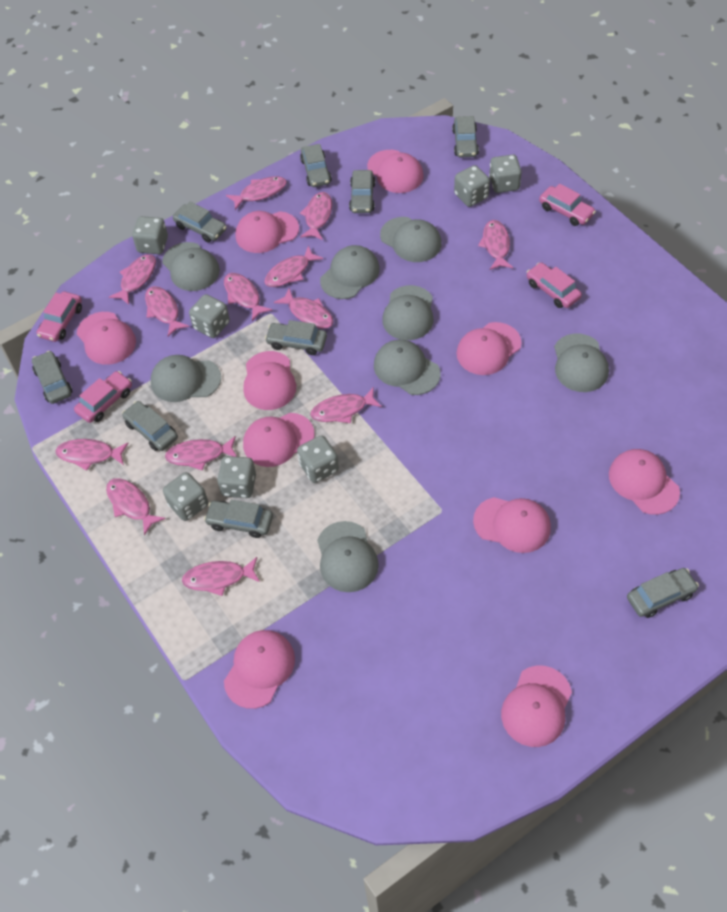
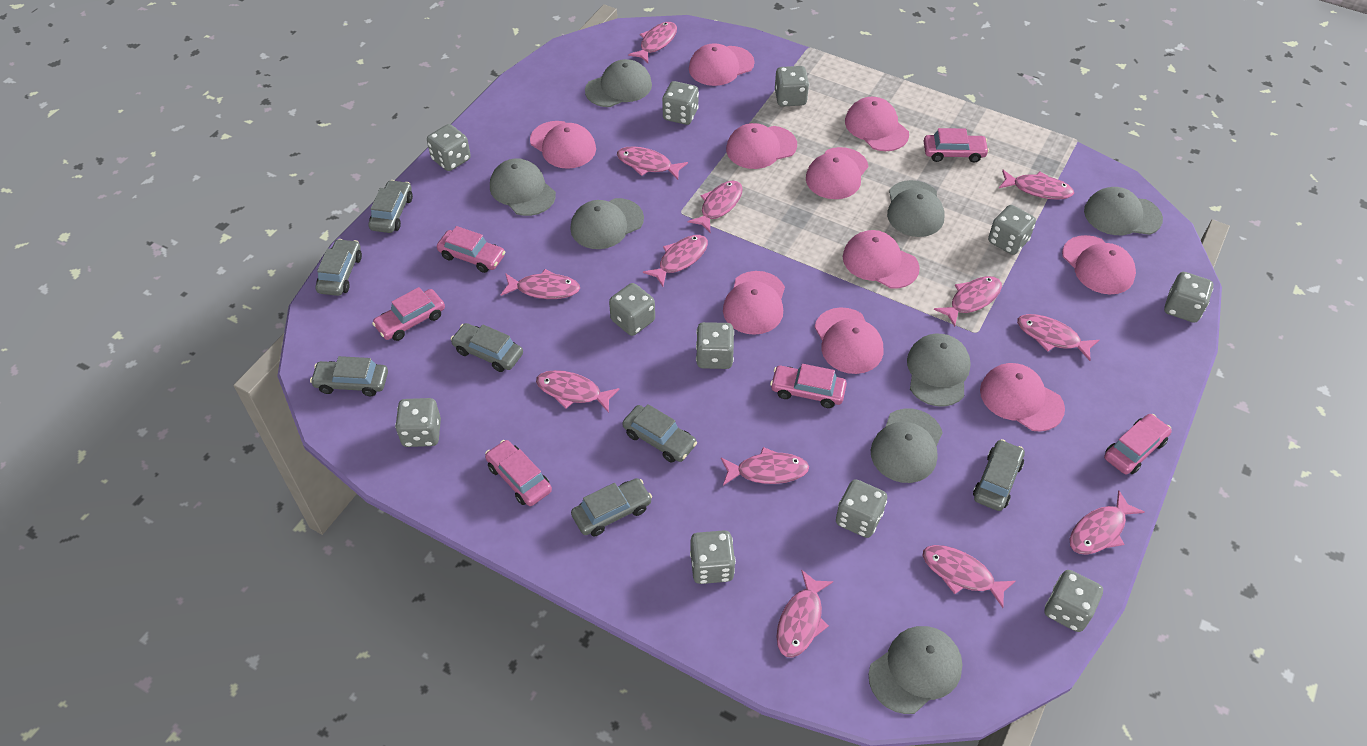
grey car: [32,351,72,404] [122,401,178,451] [173,202,226,242] [204,500,273,538] [265,320,327,355] [300,144,332,187] [349,170,375,213] [452,116,479,158] [627,568,699,618] = 9 -> [310,356,388,396] [316,239,362,296] [369,180,413,233] [451,323,523,372] [571,478,652,536] [622,404,697,463] [973,439,1025,511] = 7
grey dice: [132,216,168,254] [163,472,208,521] [189,294,230,338] [217,456,256,498] [297,435,339,483] [454,165,490,207] [489,154,522,193] = 7 -> [395,398,441,447] [427,124,471,171] [609,283,655,336] [662,81,699,125] [690,530,736,584] [696,322,734,369] [775,66,809,107] [836,479,887,538] [988,205,1036,255] [1044,570,1103,632] [1164,272,1213,323] = 11
pink car: [37,292,82,342] [74,371,132,423] [527,263,582,308] [539,184,596,226] = 4 -> [372,287,445,341] [437,226,505,273] [485,440,552,506] [770,364,847,408] [924,128,989,162] [1104,414,1172,474] = 6

